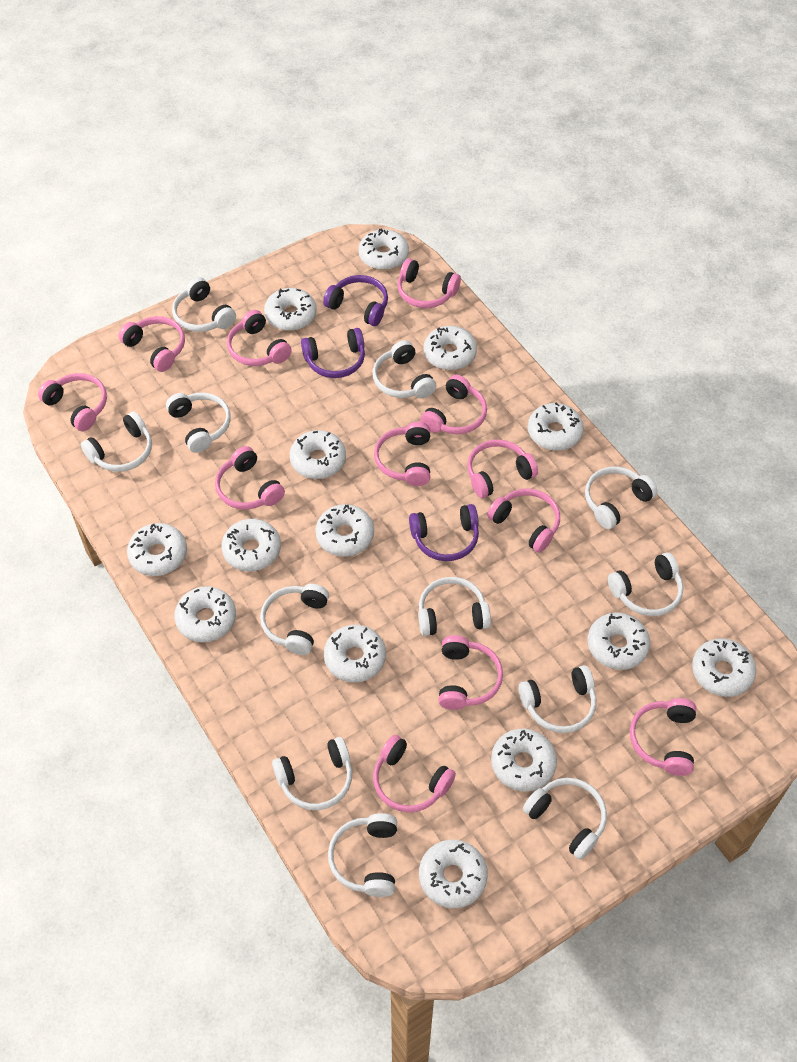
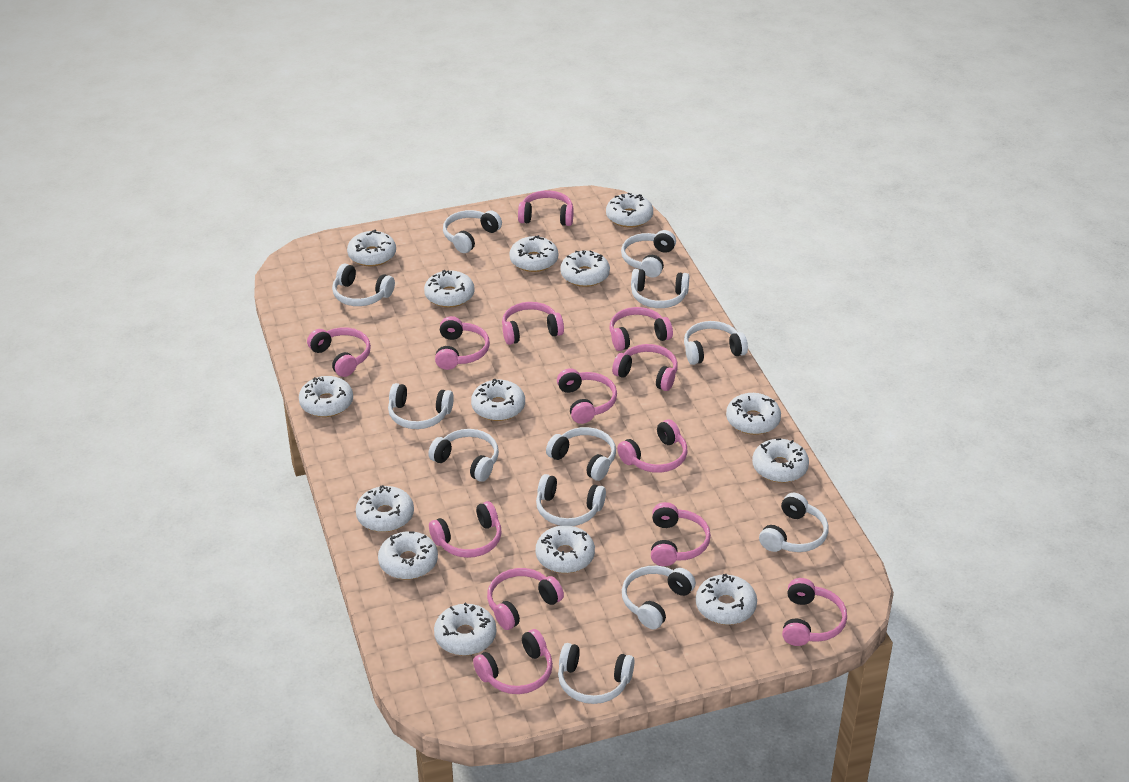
pink headphones: [38,373,107,431] [118,316,185,372] [215,446,285,509] [227,310,292,366] [373,735,456,812] [374,422,430,486] [398,258,461,308] [421,375,487,434] [439,635,503,710] [467,440,538,498] [487,488,560,553] [630,698,696,776] = 12 -> [307,327,371,377] [429,501,502,558] [435,316,490,370] [473,629,553,694] [487,568,564,630] [502,302,564,345] [518,190,574,226] [557,368,617,424] [610,307,673,351] [612,344,678,391] [617,419,687,473] [651,502,711,566] [782,578,847,646] = 13
purple headphones: [301,328,365,378] [323,275,388,326] [409,504,479,561] = 3 -> none = 0

